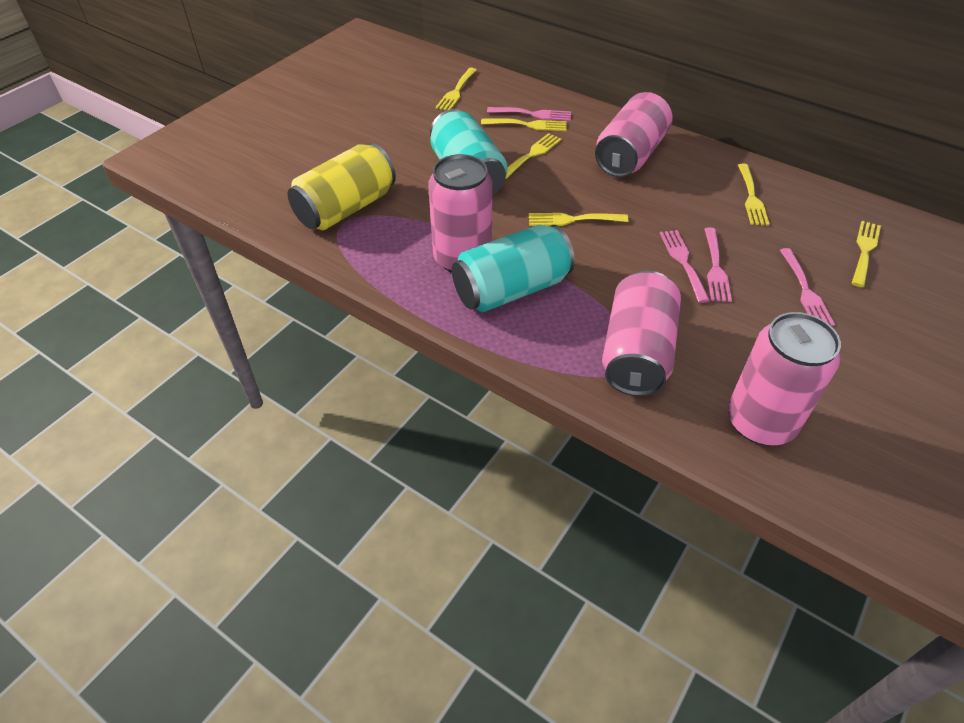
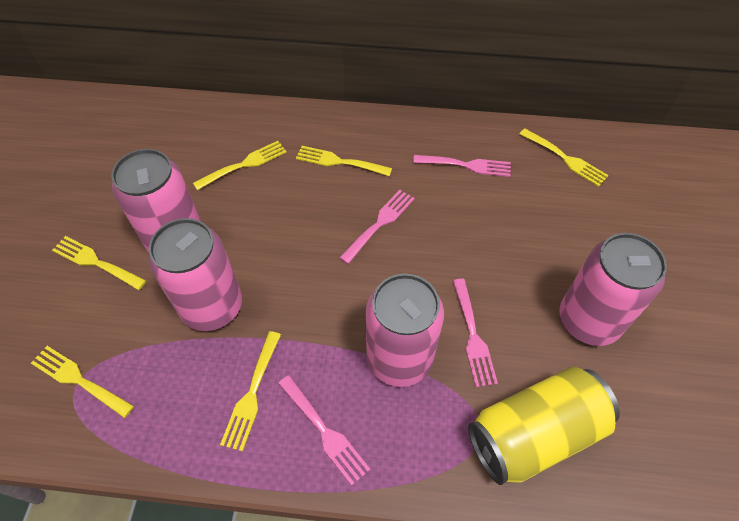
turquoise can: [430,109,507,195] [452,224,575,312] = 2 -> none = 0

